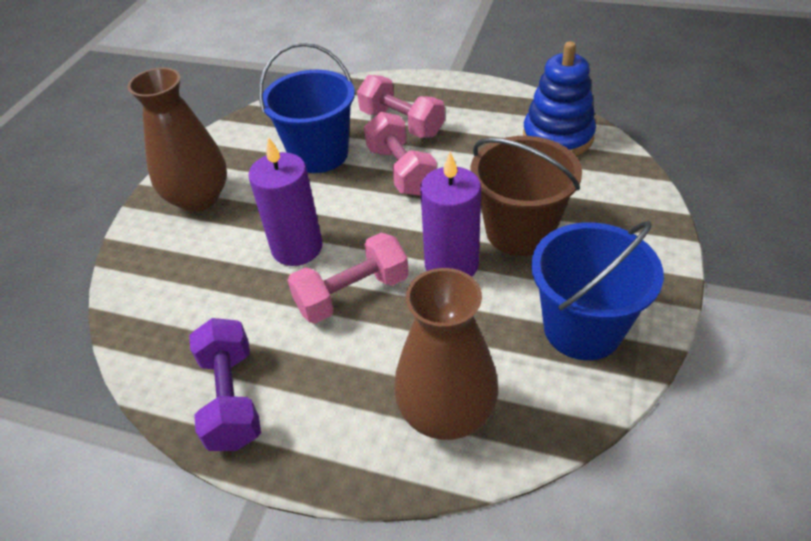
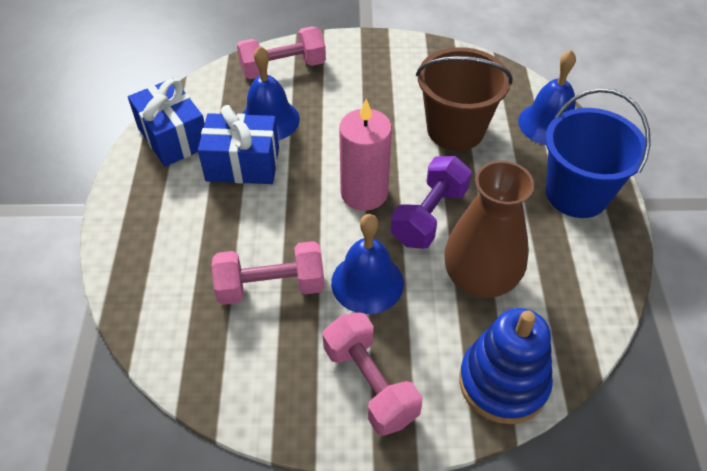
blue bell: none = 0 -> [242,46,300,140] [331,214,404,314] [518,50,576,145] = 3
blue bucket: [259,42,355,173] [531,221,664,360] = 2 -> [545,88,651,218] = 1
blue gift: none = 0 -> [128,78,205,167] [198,105,279,184] = 2
brown vase: [127,68,227,212] [394,268,498,440] = 2 -> [444,160,534,298] = 1
pink candle: none = 0 -> [339,99,392,211] = 1
purple candle: [248,137,323,266] [420,151,481,277] = 2 -> none = 0

